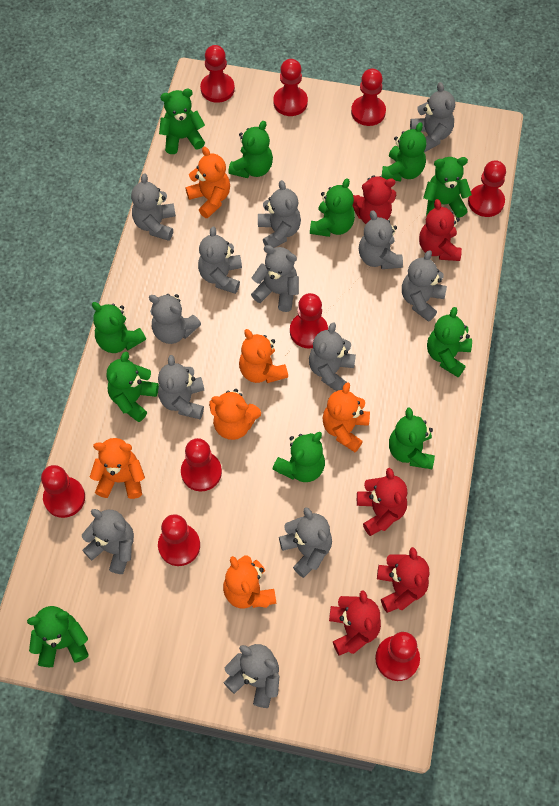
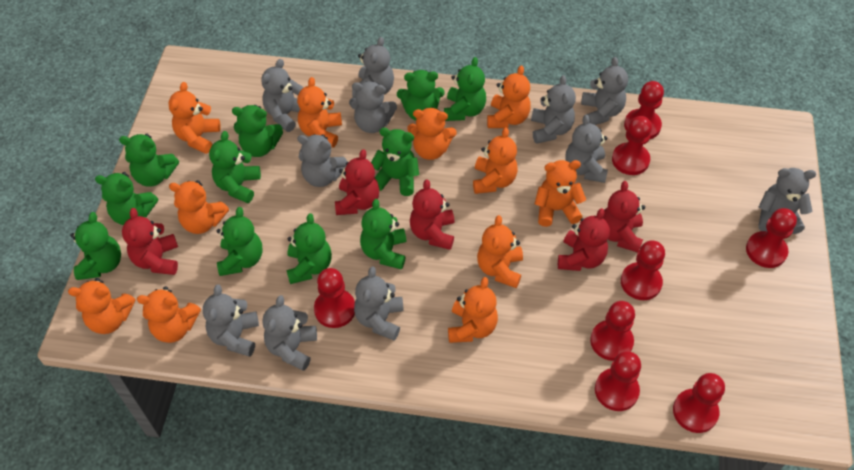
grey teddy bear: [82,509,134,574] [131,173,176,241] [149,294,201,344] [158,355,204,419] [198,227,242,294] [223,644,279,708] [251,245,299,312] [258,180,301,248] [279,507,332,578] [309,322,356,391] [359,210,403,269] [402,250,447,322] [410,82,455,152] = 13 -> [203,284,259,357] [261,59,304,132] [262,295,317,371] [297,134,347,187] [349,81,397,133] [352,37,394,98] [354,266,404,340] [531,75,576,144] [565,115,608,183] [581,57,628,125] [758,168,816,234] = 11
orange teddy bear: [90,438,145,499] [186,147,230,218] [209,389,261,440] [223,555,276,609] [239,329,288,383] [323,382,370,452] = 6 -> [68,278,136,334] [137,286,201,343] [168,82,221,154] [169,180,229,234] [297,77,342,148] [407,107,457,160] [448,277,498,343] [473,127,518,194] [477,215,523,288] [487,65,531,128] [535,160,586,227] = 11
red pawn: [41,465,85,518] [158,514,200,566] [181,438,222,491] [200,45,235,103] [273,59,308,116] [290,293,328,348] [351,68,386,126] [375,632,420,681] [468,160,506,217] = 9 -> [314,268,355,328] [590,301,635,361] [595,351,641,411] [612,116,652,175] [621,240,665,300] [624,81,664,139] [673,373,725,433] [746,208,797,268] = 8

